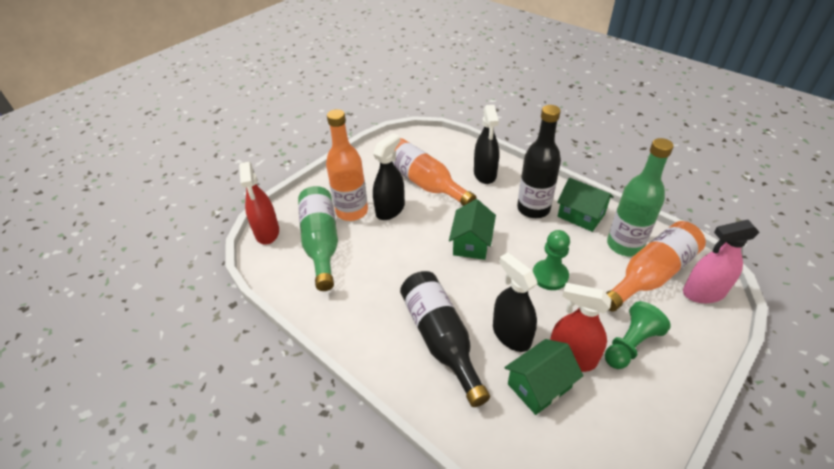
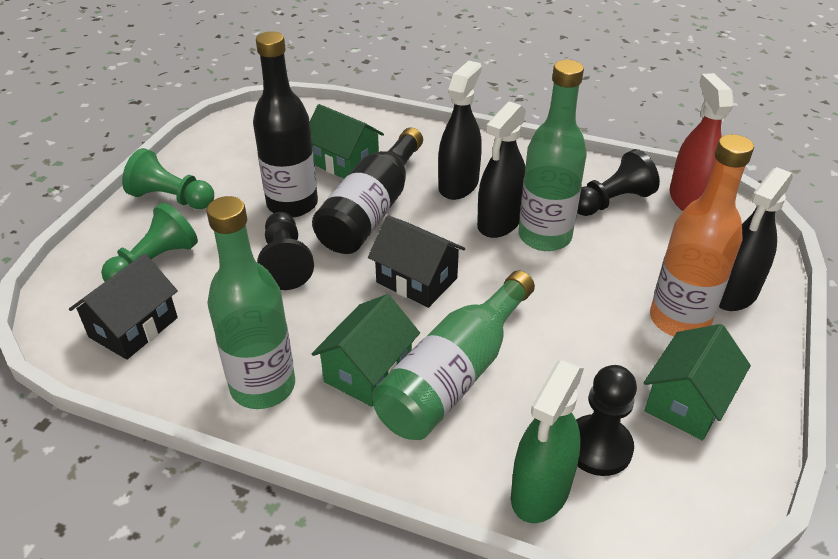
black house: none = 0 -> [69,254,178,360] [368,215,465,308] = 2
black pawn: none = 0 -> [257,212,314,290] [576,365,637,476] [577,149,660,216] = 3
green bottle: [298,186,338,291] [607,138,674,256] = 2 -> [207,196,295,409] [372,271,535,440] [518,60,587,251] = 3
green spray bottle: none = 0 -> [511,360,584,523] = 1
orange bottle: [326,109,368,221] [392,138,477,206] [606,221,706,312] = 3 -> [650,134,754,336] = 1
pink spray bottle: [683,220,759,303] = 1 -> none = 0
red spray bottle: [239,162,279,245] [550,283,612,372] = 2 -> [669,73,734,211] = 1

